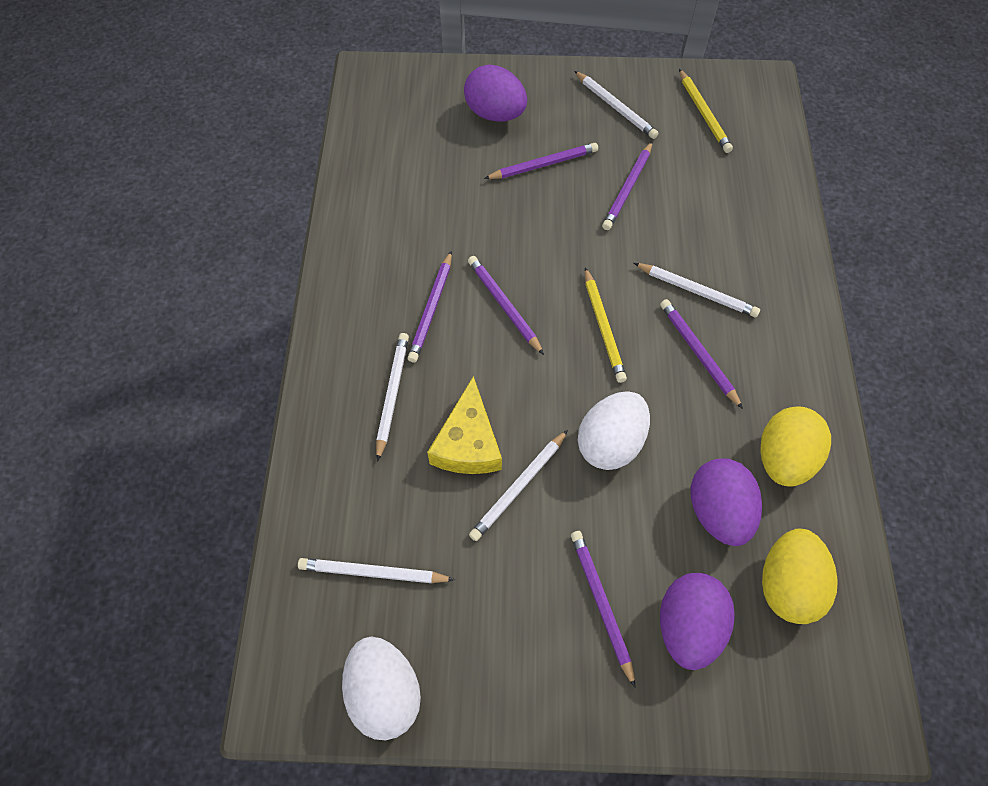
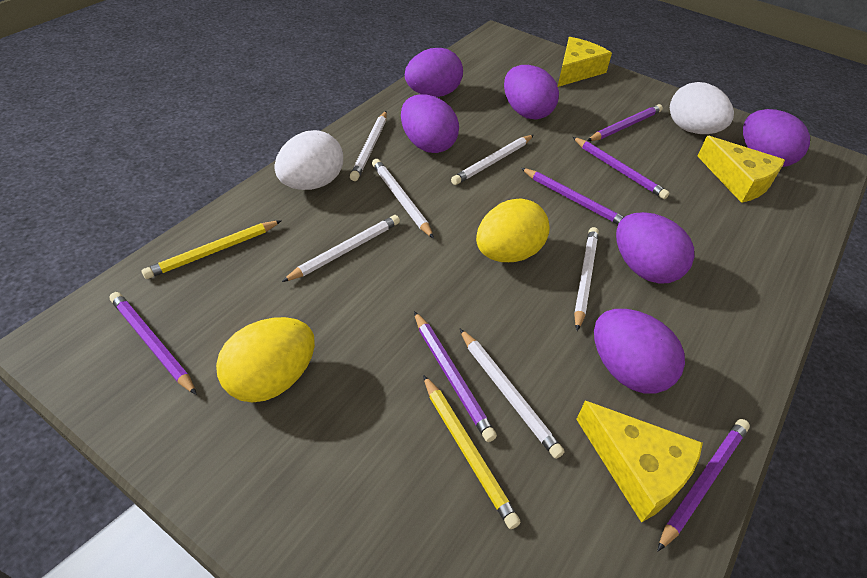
purple egg: [464,65,527,122] [660,573,735,670] [690,458,762,546] = 3 -> [401,94,459,153] [405,48,463,97] [504,65,559,120] [594,309,685,394] [616,212,694,284] [743,109,810,167] = 6
white pencil: [298,558,455,583] [376,333,409,462] [469,430,568,541] [574,71,659,139] [634,263,760,317] = 5 -> [282,215,400,282] [350,111,387,181] [372,159,434,239] [451,135,534,185] [460,329,564,459] [574,227,599,331] = 6
yellow cheese: [427,376,502,474] = 1 -> [558,37,612,87] [576,401,703,523] [698,136,785,203] = 3

